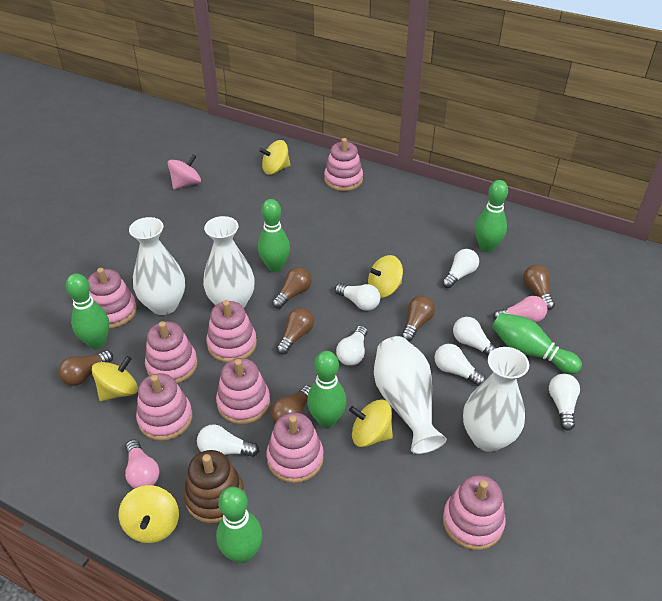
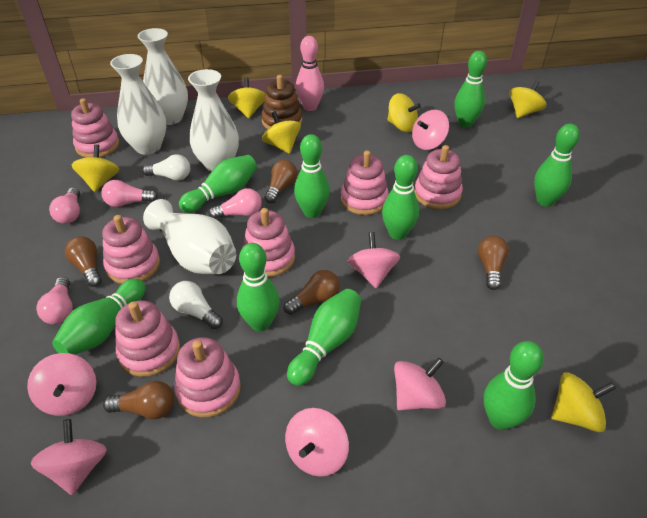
brown light bulb: [58,350,113,386] [271,385,311,423] [272,267,312,309] [277,308,314,354] [401,296,435,342] [523,265,555,310] = 6 -> [65,236,102,287] [103,381,174,419] [265,160,297,203] [284,270,340,315] [478,236,509,290] = 5
green bowling pin: [66,273,109,349] [216,487,263,563] [258,199,290,272] [307,351,346,428] [475,180,508,252] [492,313,582,374] = 6 -> [52,278,146,355] [179,155,257,213] [237,243,280,331] [287,289,361,386] [294,134,330,218] [382,155,419,240] [454,51,487,128] [484,341,544,430] [534,124,580,207] = 9
pink bowling pin: none = 0 -> [296,36,324,111] = 1
pink light bulb: [125,439,159,488] [493,296,547,323] = 2 -> [36,277,73,325] [49,187,80,224] [101,180,158,207] [208,188,262,219] = 4
pink spinning top: [167,154,201,190] = 1 -> [27,353,96,416] [31,419,107,495] [285,408,349,477] [348,232,400,288] [394,357,446,410] [412,110,449,150] = 6
pink stacking toy: [88,268,137,328] [136,373,192,441] [145,321,197,384] [206,300,257,363] [216,358,270,424] [266,413,324,483] [324,138,363,191] [443,475,506,550] = 8 -> [71,98,119,158] [102,215,160,284] [115,300,180,377] [174,337,241,418] [242,208,295,277] [341,151,389,215] [414,145,463,209] = 7
white light bulb: [197,424,259,457] [335,283,380,311] [336,326,367,366] [435,344,486,386] [442,249,479,288] [453,317,497,356] [549,374,580,430] = 7 -> [142,154,190,181] [169,281,223,329] = 2
yellow spinning top: [92,356,138,401] [119,485,179,543] [259,140,290,175] [349,400,393,447] [368,255,403,298] = 5 -> [72,144,119,192] [228,77,265,119] [262,111,301,154] [387,93,421,132] [510,80,546,118] [551,373,616,432] = 6

